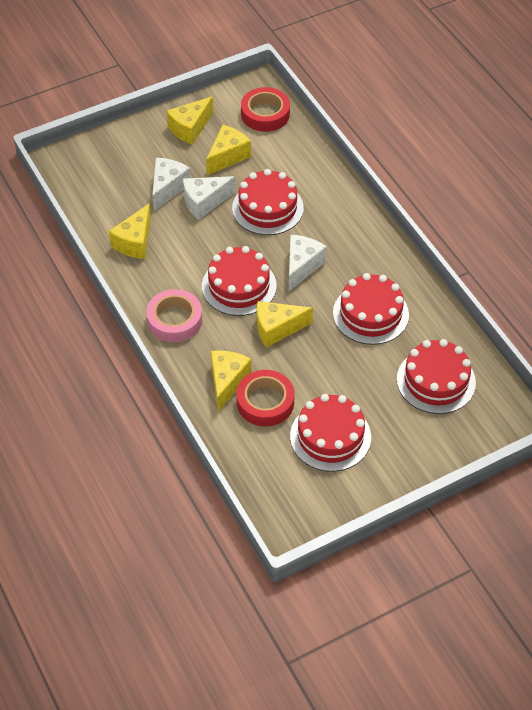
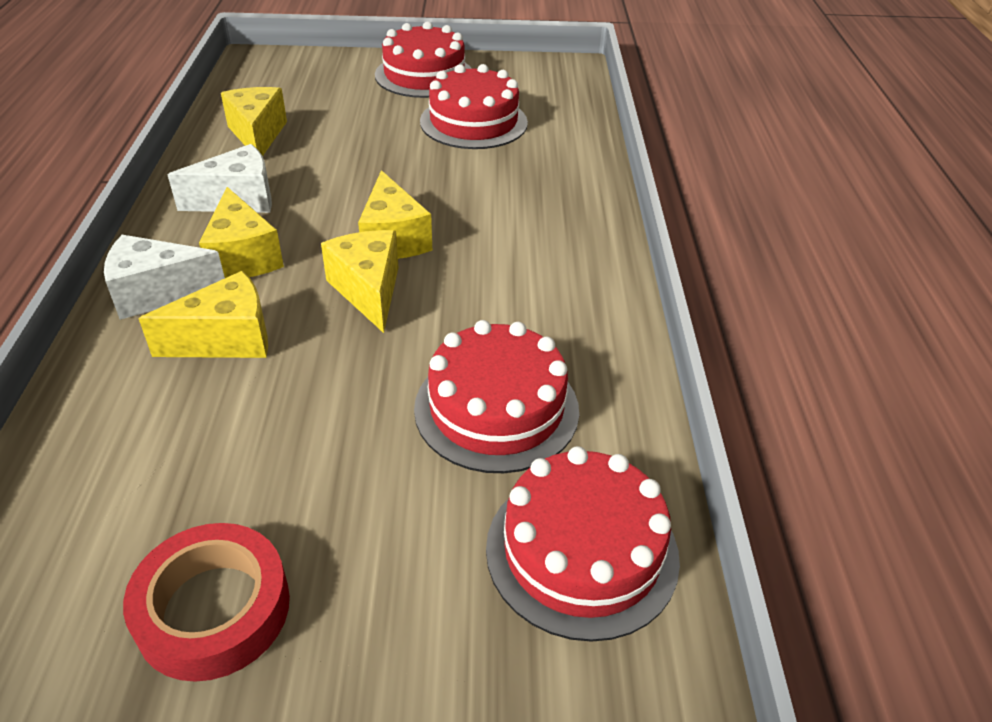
pink tape: [146,289,202,342] = 1 -> none = 0
red cake: [202,246,277,316] [232,169,304,235] [290,394,371,472] [333,273,409,345] [397,339,476,414] = 5 -> [375,21,472,98] [414,320,579,473] [420,64,528,149] [486,446,680,642] = 4
red tape: [237,370,294,426] [241,87,290,132] = 2 -> [123,523,290,682] = 1
white cheese: [152,158,191,211] [183,176,235,220] [289,235,327,291] = 3 -> [104,235,225,320] [168,144,272,213] = 2

